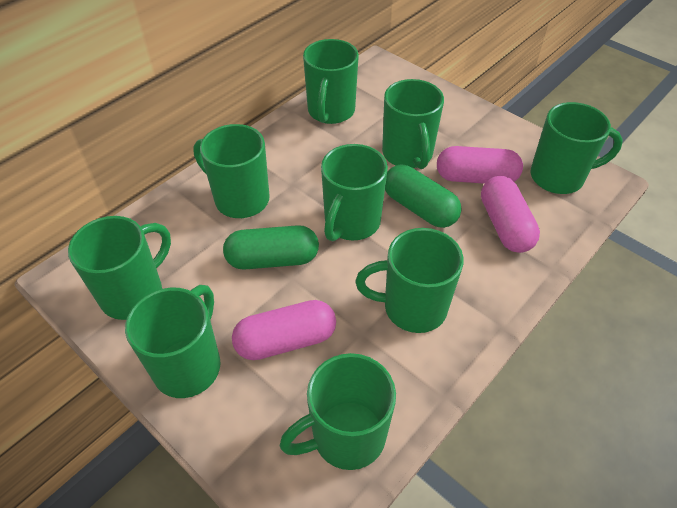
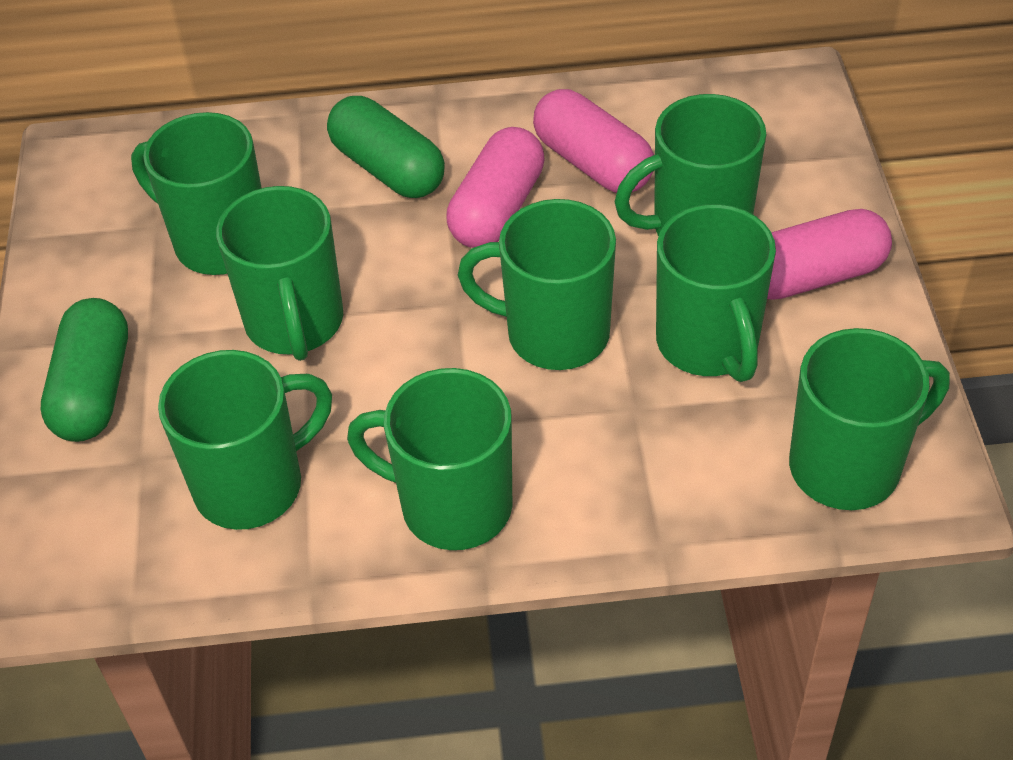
green mug: [68,216,171,320] [125,285,221,398] [193,124,270,218] [280,353,396,470] [303,39,359,124] [321,144,388,242] [355,228,464,333] [382,79,444,169] [530,102,623,194] = 9 -> [131,112,262,275] [158,350,332,530] [216,186,343,361] [347,368,512,550] [458,199,616,370] [614,94,766,236] [656,204,776,382] [789,328,950,510] = 8

